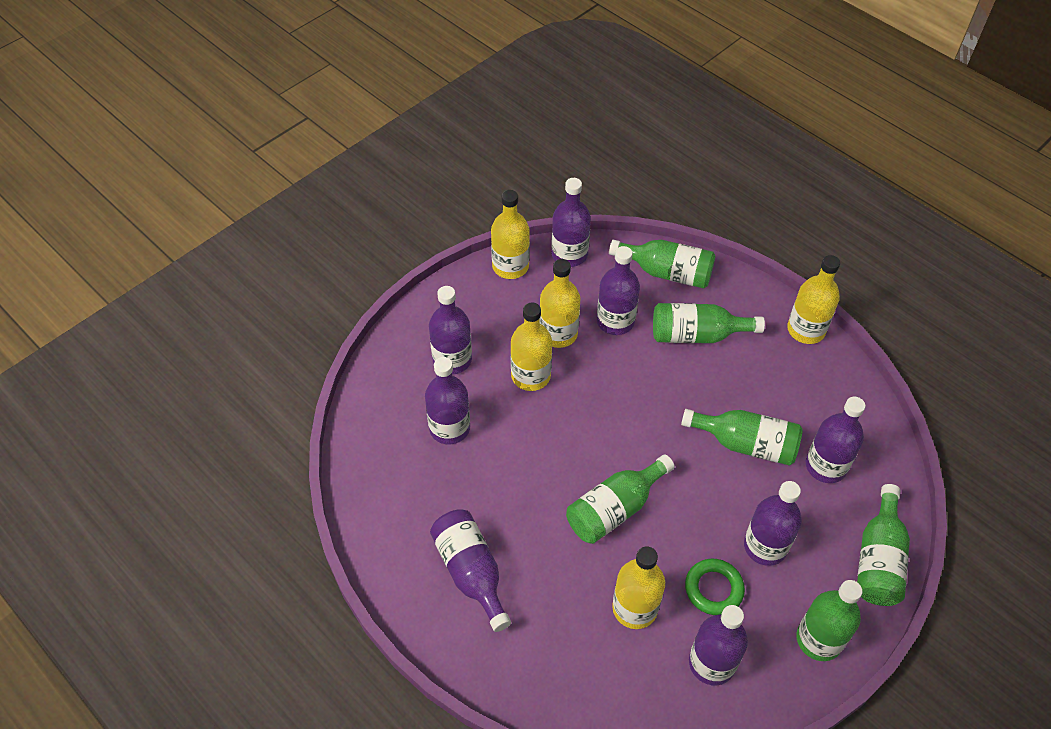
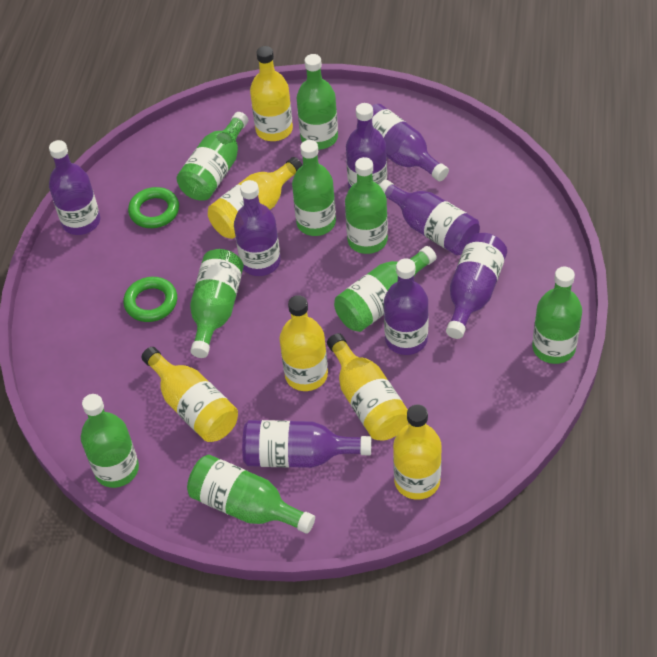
green bottle: [566,454,675,544] [609,240,716,288] [653,303,765,343] [681,409,803,466] [796,580,862,661] [857,484,910,606] = 6 -> [81,394,139,488] [177,112,248,201] [187,455,315,534] [190,249,244,358] [292,140,336,236] [296,54,338,150] [334,246,437,332] [345,157,388,254] [532,267,582,364] = 9
green ring: [685,559,745,615] = 1 -> [123,277,177,322] [128,187,179,228] = 2
yellow bottle: [491,190,530,279] [511,303,552,391] [539,259,581,348] [612,546,665,629] [787,255,840,344] = 5 -> [141,347,238,442] [208,157,302,239] [250,46,293,141] [280,295,328,391] [327,333,408,440] [393,404,442,500] = 6

